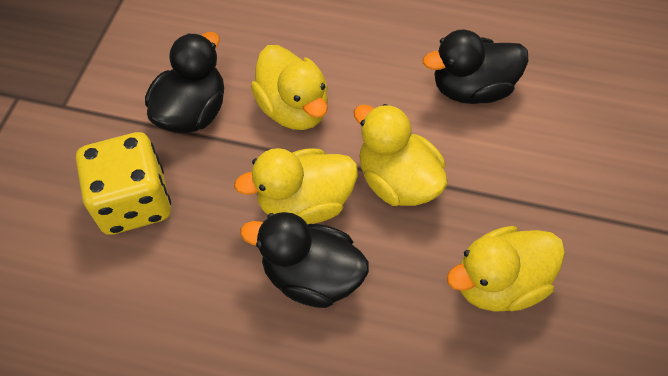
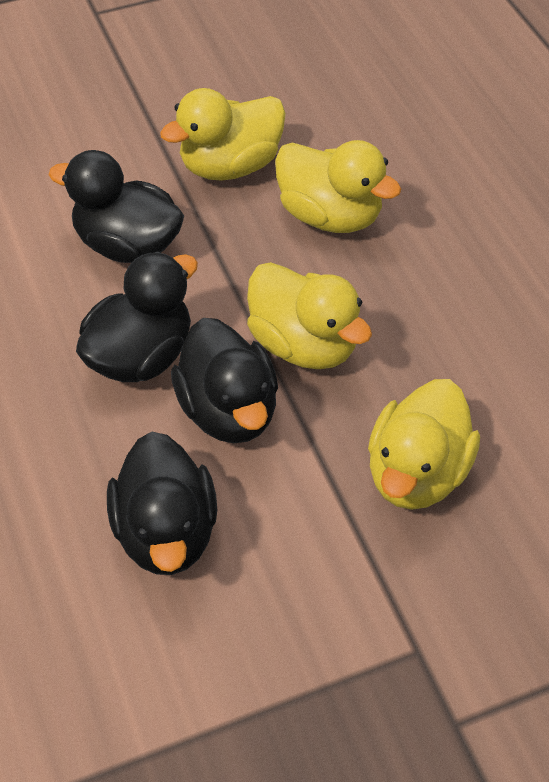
black duck: [145,32,224,134] [240,212,369,308] [423,30,529,104] = 3 -> [49,150,184,263] [76,252,198,382] [107,432,217,575] [171,318,278,443] = 4
yellow dice: [76,132,171,235] = 1 -> none = 0

